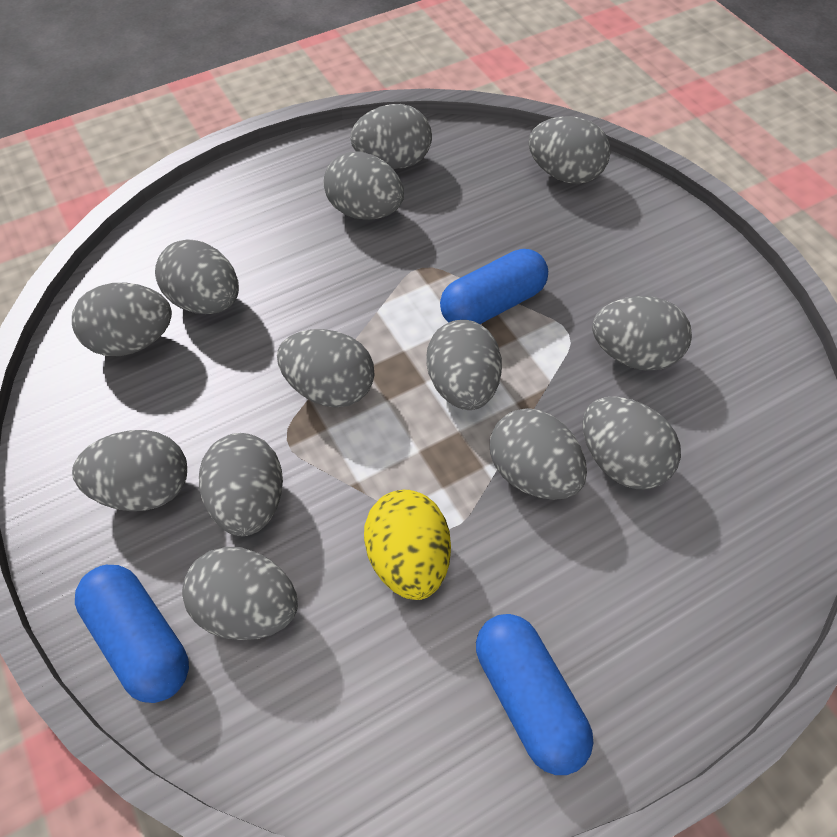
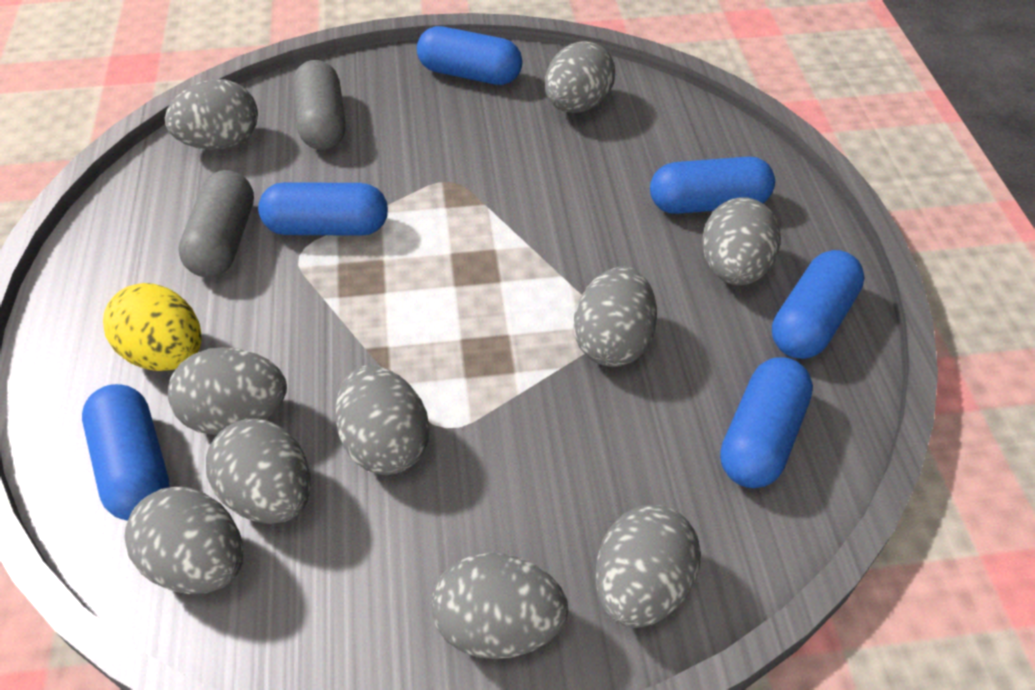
blue capsule: [75,565,189,703] [440,249,548,324] [476,614,593,775] = 3 -> [82,384,170,521] [258,182,388,236] [417,26,522,85] [650,156,775,214] [720,357,813,488] [772,250,864,359] = 6
grey capsule: none = 0 -> [178,170,254,277] [293,60,346,150] = 2
grey egg: [72,283,172,356] [72,430,187,511] [155,239,239,314] [182,546,298,640] [199,433,283,536] [277,329,375,407] [324,151,404,220] [350,104,432,169] [426,320,502,410] [490,408,587,500] [528,116,610,184] [582,397,681,489] [592,296,692,370] = 13 -> [124,487,243,594] [165,79,258,150] [168,347,287,435] [206,419,311,524] [335,365,430,475] [431,552,569,659] [545,41,615,113] [574,267,657,367] [595,505,701,628] [702,197,781,285] = 10

